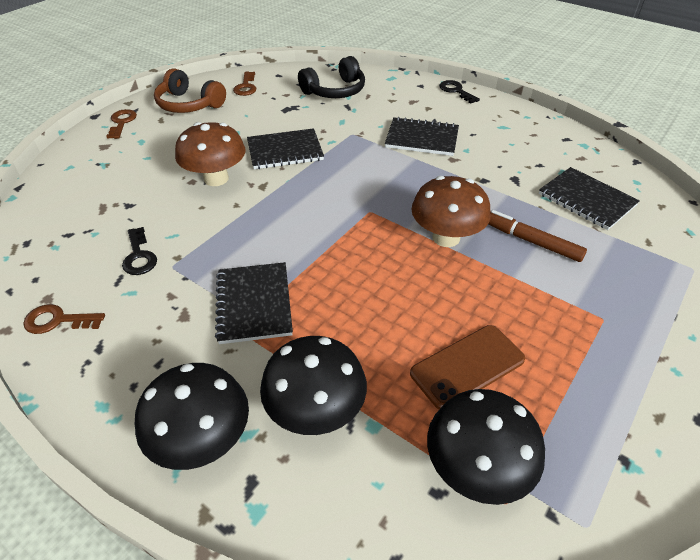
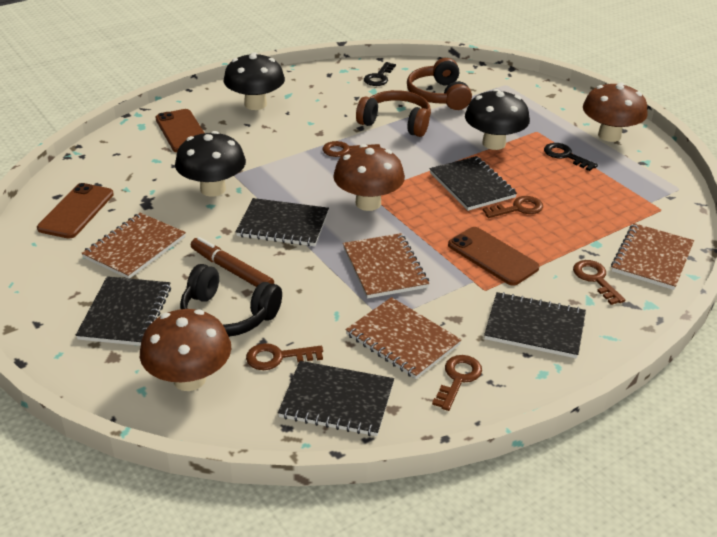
black notebook: [215,262,293,344] [247,128,324,169] [385,117,459,156] [539,167,640,230] = 4 -> [76,276,171,346] [236,198,329,246] [278,361,394,436] [430,156,517,211] [484,292,586,358] = 5
brown headphones: [154,68,226,113] = 1 -> [356,90,431,137] [407,58,472,110] = 2
brown key: [23,304,105,334] [106,109,137,139] [233,72,256,96] = 3 -> [246,343,323,370] [323,141,380,157] [432,355,482,411] [483,196,543,218] [573,260,625,305] = 5
brown mushroom: [175,122,246,186] [412,176,491,247] = 2 -> [140,309,231,391] [333,144,405,211] [583,82,648,142] = 3
brown notebook: none = 0 -> [81,213,186,278] [343,233,429,299] [346,297,462,379] [611,223,694,290] = 4
brown phone: [410,325,525,409] = 1 -> [37,183,114,239] [155,109,204,152] [448,227,540,286] = 3

